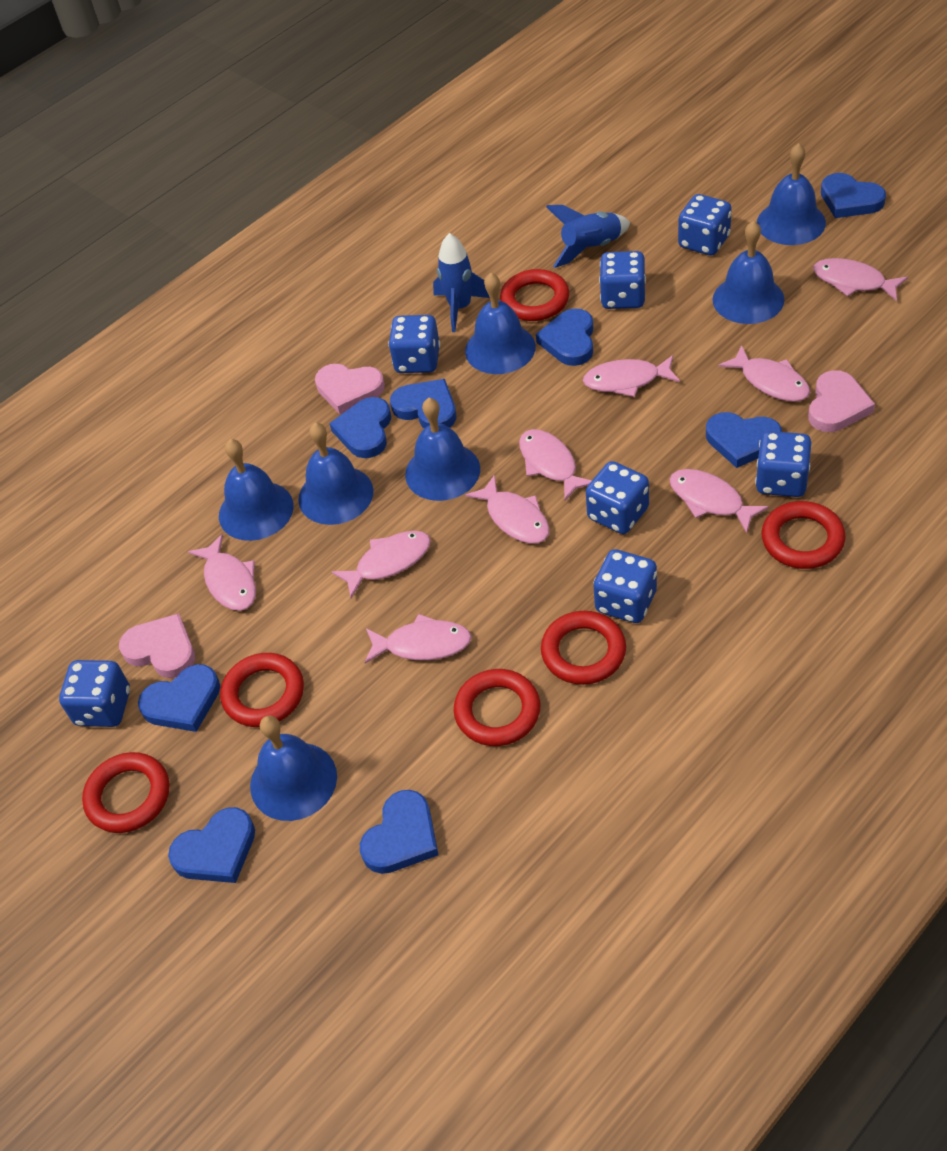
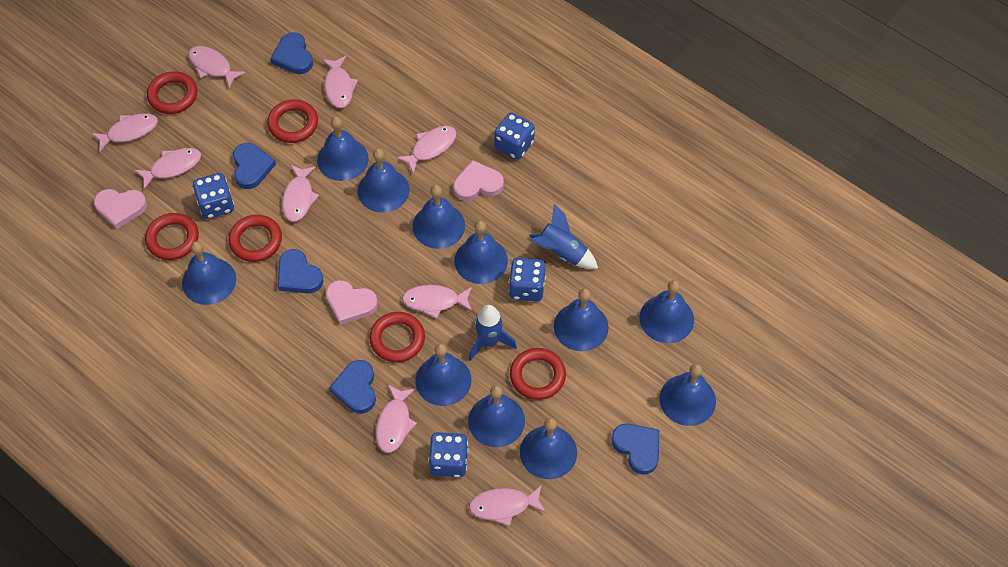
blue bell: [219,439,294,541] [250,715,337,821] [298,422,373,525] [405,398,480,501] [465,273,536,374] [713,221,785,324] [757,143,826,245] = 7 -> [182,241,236,305] [317,117,369,181] [358,149,409,213] [413,185,465,249] [415,343,471,406] [454,220,508,284] [468,385,525,447] [520,418,577,479] [554,288,609,351] [639,280,694,343] [659,364,716,426] = 11
blue dice: [59,660,130,727] [388,315,440,373] [586,461,649,534] [593,549,657,623] [599,251,646,309] [678,194,732,255] [755,431,811,497] = 7 -> [193,173,234,219] [428,432,468,477] [494,112,535,160] [509,258,546,302] = 4
blue heart: [138,664,220,732] [168,807,255,883] [329,397,391,458] [360,790,438,874] [390,379,456,428] [536,308,594,366] [706,412,782,468] [821,173,886,218] = 8 -> [233,143,276,189] [270,32,313,74] [278,249,324,293] [329,360,376,414] [611,424,659,475] = 5

